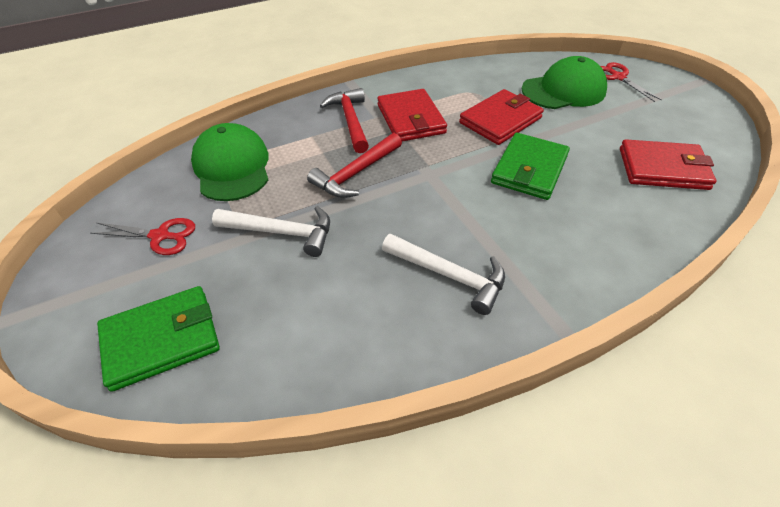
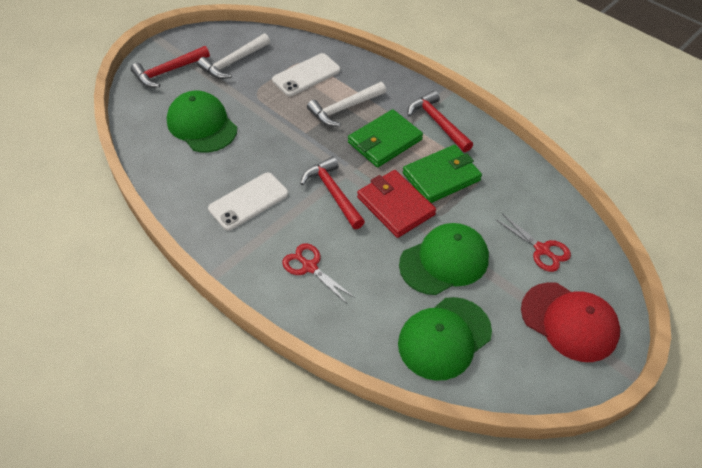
green cap: [191,123,269,201] [522,56,607,109] = 2 -> [167,91,237,152] [398,297,492,381] [399,223,489,295] = 3
red cap: none = 0 -> [521,282,620,362] = 1
red hammer: [307,133,402,198] [320,88,369,153] = 2 -> [131,46,210,87] [300,156,365,229] [408,90,473,152] = 3
red wallet: [377,89,447,142] [459,89,544,145] [620,139,717,190] = 3 -> [357,170,436,238] = 1
white phone: none = 0 -> [208,173,288,231] [272,53,340,96] = 2

